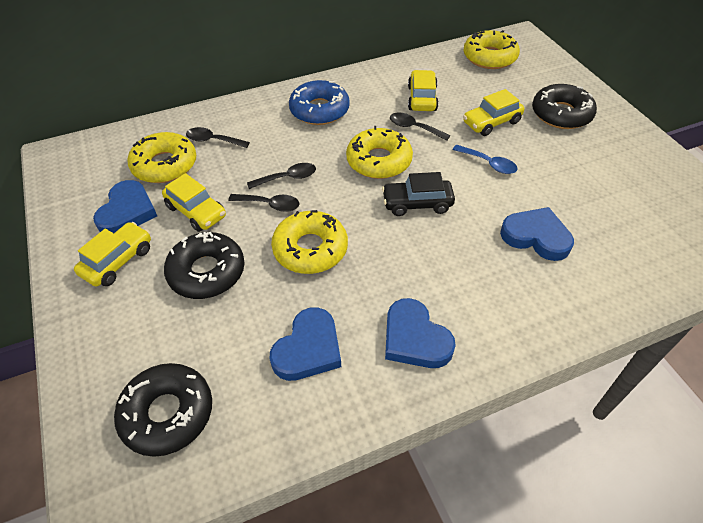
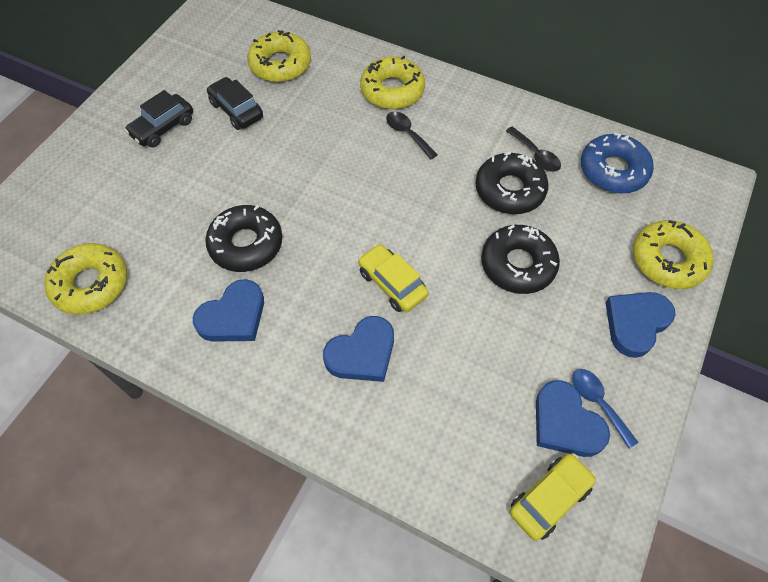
black car: [382,172,455,216] = 1 -> [125,90,193,148] [207,77,263,130] = 2
black spoon: [186,127,250,148] [228,194,299,212] [247,163,316,189] [390,112,451,141] = 4 -> [386,112,438,159] [506,127,561,172] = 2
yellow car: [74,222,151,287] [162,173,226,232] [408,70,439,111] [463,89,525,136] = 4 -> [358,244,428,312] [510,453,596,541] = 2

